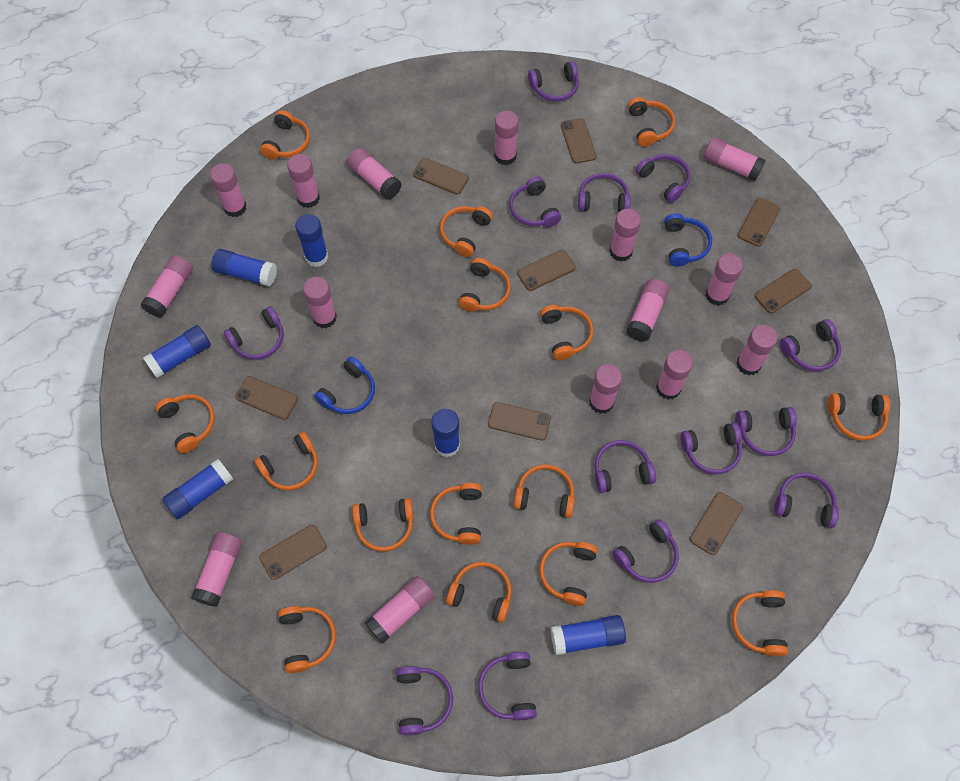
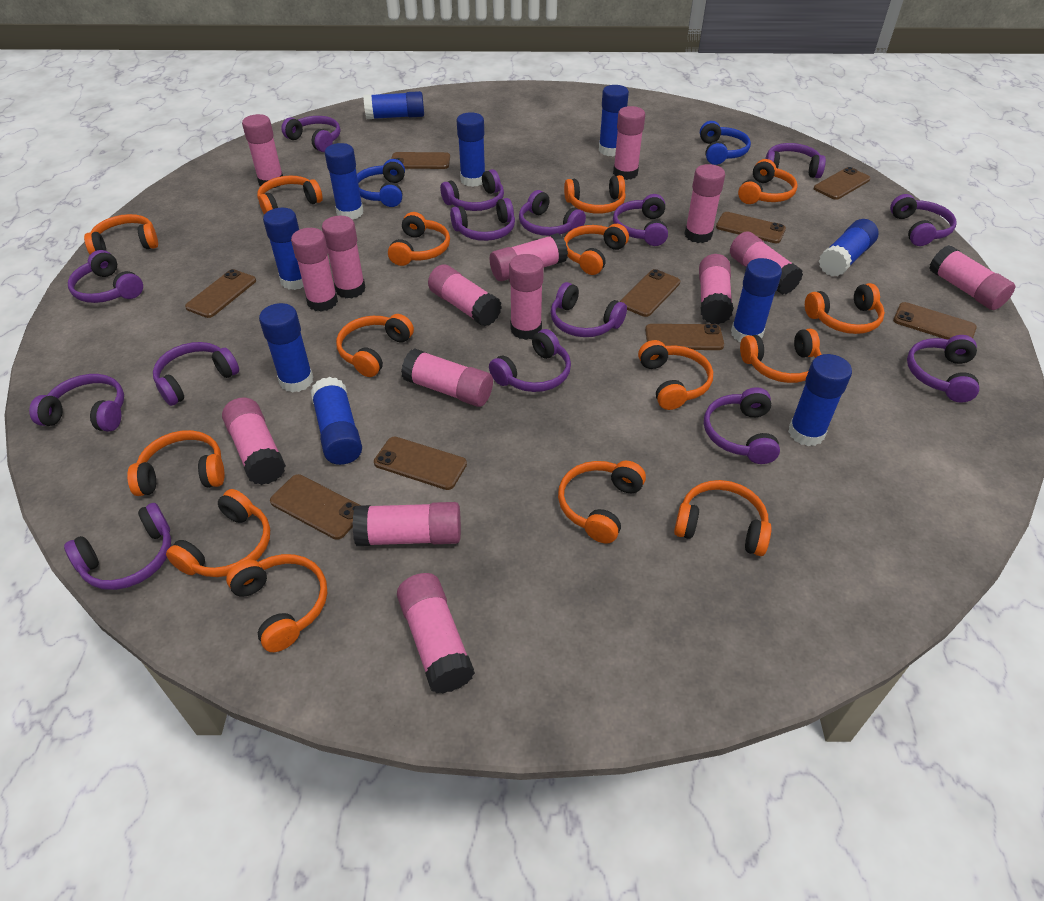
blue glue stick: [143,325,211,378] [162,459,233,519] [212,249,277,287] [295,214,328,267] [431,409,460,457] [551,615,626,655] = 6 -> [259,303,313,393] [263,208,304,290] [310,377,362,465] [324,143,363,220] [363,91,424,119] [457,112,485,187] [599,85,629,156] [731,258,782,342] [788,354,852,446] [819,219,879,277] = 10
purple headphones: [224,306,284,360] [396,666,453,735] [478,652,537,720] [509,176,561,227] [528,61,579,102] [578,173,631,212] [595,440,656,493] [612,519,679,583] [636,154,691,203] [680,423,742,475] [735,407,797,456] [774,473,839,528] [780,319,841,371] = 13 -> [29,374,124,432] [64,503,171,590] [68,250,143,303] [153,342,239,406] [281,116,340,152] [440,169,504,211] [450,198,515,241] [489,329,571,392] [519,190,586,236] [551,282,627,337] [613,194,668,246] [704,387,780,464] [765,143,826,178] [890,194,956,246] [907,335,979,403] = 15

